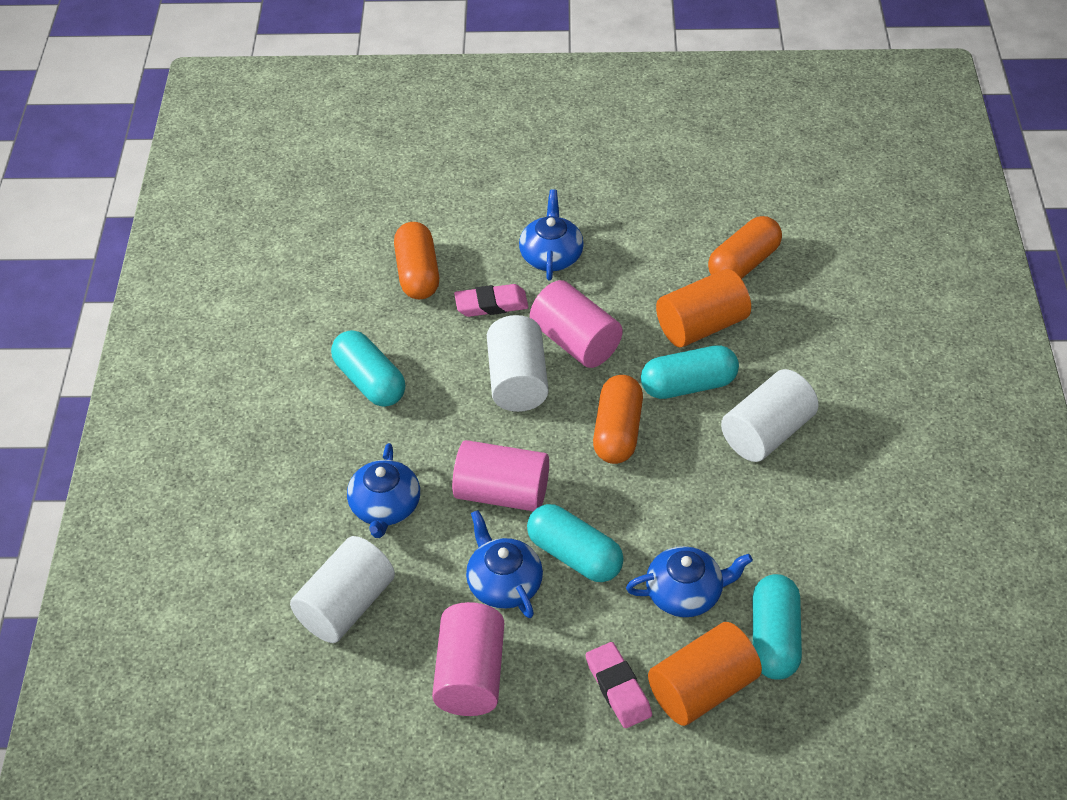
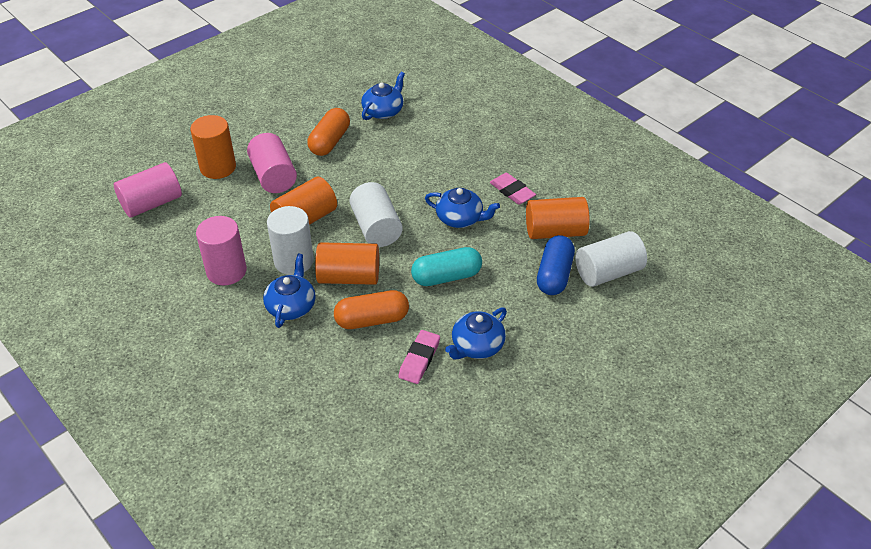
blue capsule: none = 0 -> [537,235,575,295] = 1
orange capsule: [394,222,439,299] [593,375,643,464] [708,216,782,279] = 3 -> [307,108,350,156] [334,290,409,329] = 2
orange cylinder: [648,622,762,726] [656,269,751,347] = 2 -> [190,115,236,179] [270,177,337,225] [315,242,379,285] [526,197,590,239] = 4
turquoise capsule: [331,330,405,407] [527,504,624,582] [641,345,739,399] [753,574,802,680] = 4 -> [411,247,482,286] = 1

